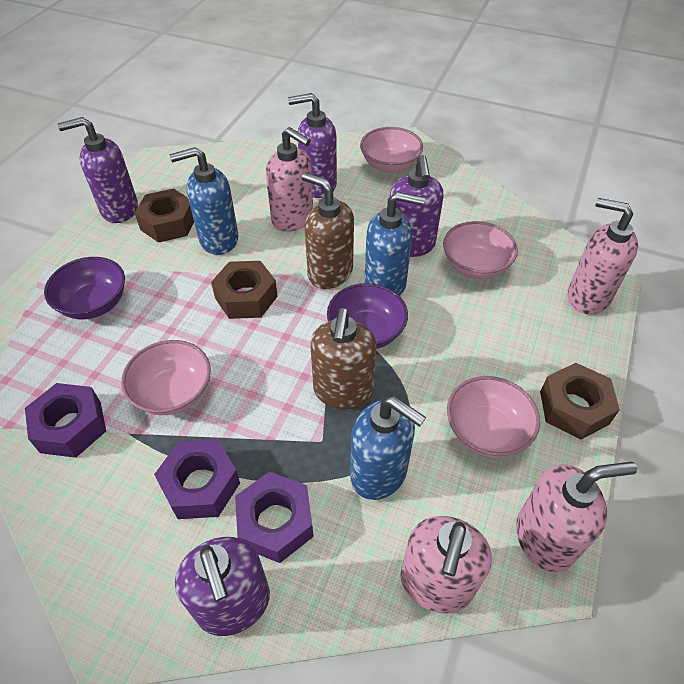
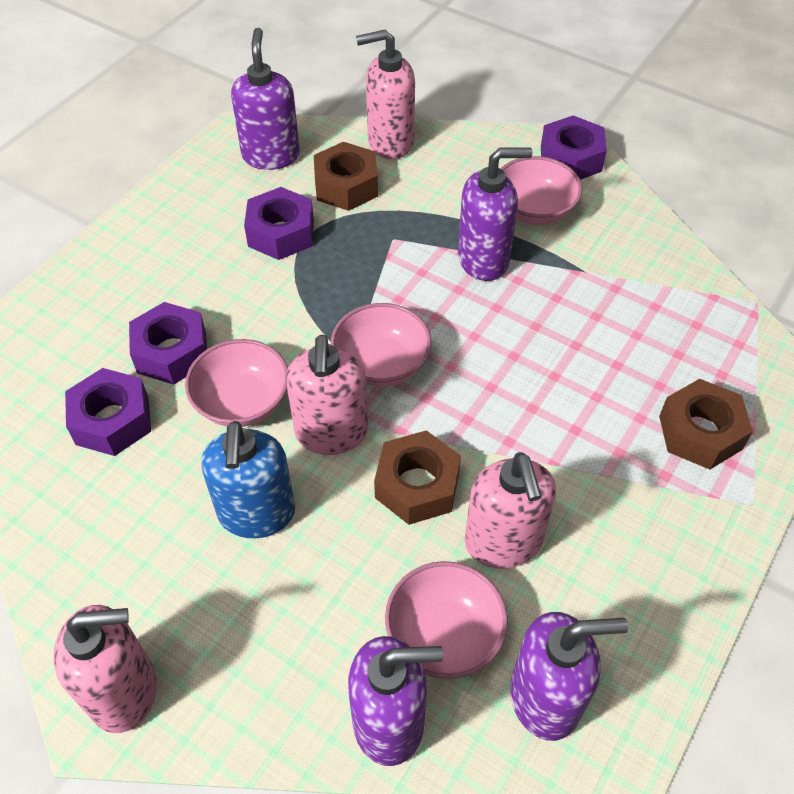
blue soap dispenser: [170,147,238,255] [350,396,426,500] [365,192,425,296] = 3 -> [201,421,295,538] = 1
brown soap dispenser: [302,172,354,289] [310,308,377,410] = 2 -> none = 0
purple bowl: [44,257,125,319] [327,283,408,349] = 2 -> none = 0
purple nut: [25,383,106,458] [154,440,240,519] [235,472,314,563] = 3 -> [65,368,151,456] [129,302,207,385] [244,187,314,260] [541,115,607,180] = 4

